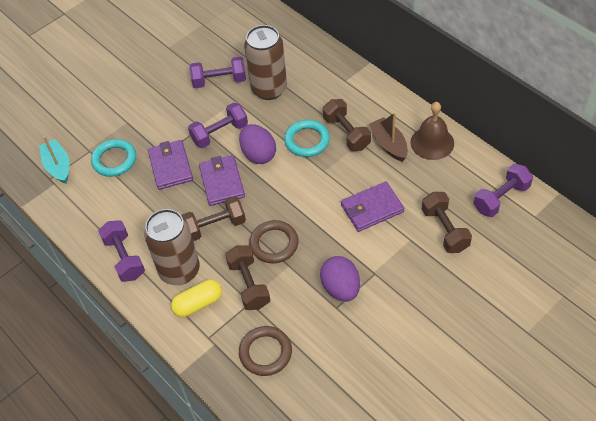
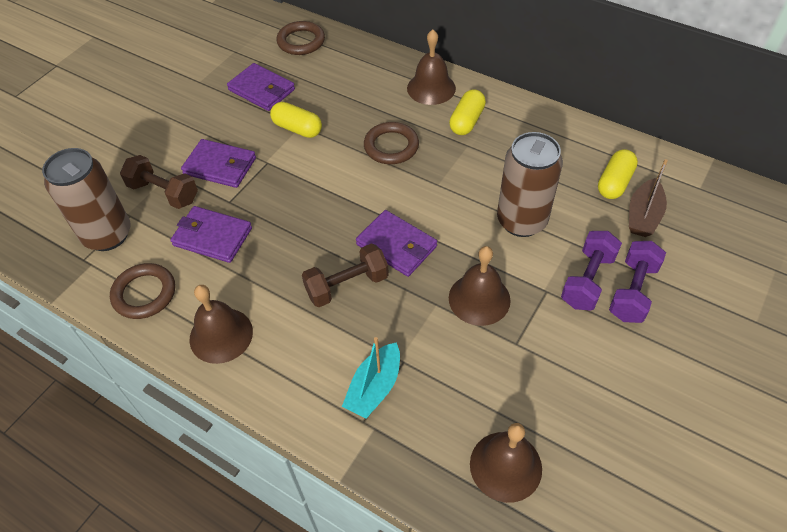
brown bell: [411,102,454,160] = 1 -> [189,285,253,364] [407,30,456,105] [449,246,511,326] [470,423,542,503] = 4
brown dumbbell: [181,196,246,241] [225,245,270,310] [323,99,371,151] [422,192,472,253] = 4 -> [120,155,198,209] [302,243,389,307] = 2
brown ring: [239,326,292,376] [249,220,299,263] = 2 -> [110,263,175,319] [277,21,325,55] [364,122,419,164] = 3
purple dumbbell: [98,220,145,282] [188,102,248,148] [190,57,246,88] [473,163,533,217] = 4 -> [561,231,622,311] [609,241,666,323] = 2
purple egg: [239,124,276,164] [320,256,360,302] = 2 -> none = 0
purple wallet: [148,140,193,190] [199,155,245,206] [341,182,404,232] = 3 -> [170,206,252,263] [181,139,256,188] [227,63,295,111] [356,210,437,277] = 4
turquoise ring: [91,139,136,177] [284,120,330,157] = 2 -> none = 0
yellow capsule: [171,280,222,317] = 1 -> [270,102,322,138] [449,89,486,135] [598,149,638,199] = 3

